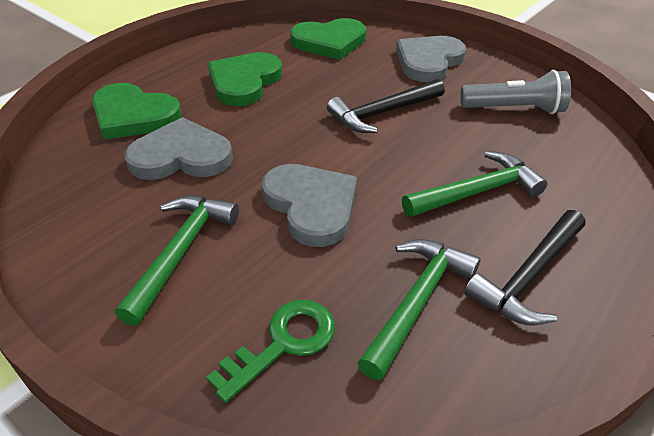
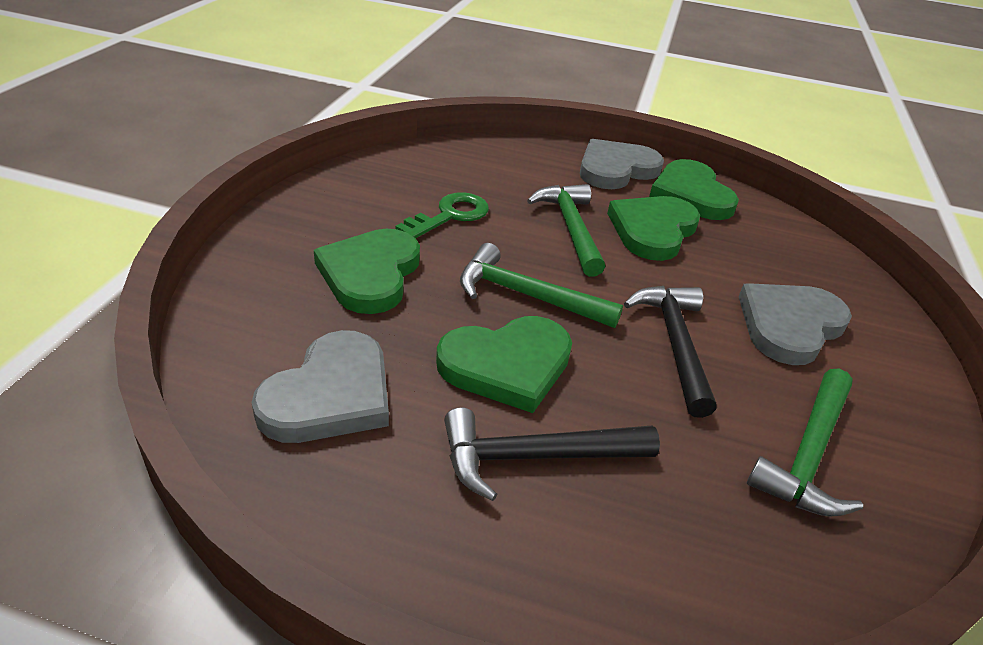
green heart: [92,83,182,140] [208,52,282,106] [290,18,366,60] = 3 -> [314,229,420,314] [436,316,572,413] [607,196,700,261] [649,159,739,220] = 4
grey flashlight: [460,70,571,114] = 1 -> none = 0

